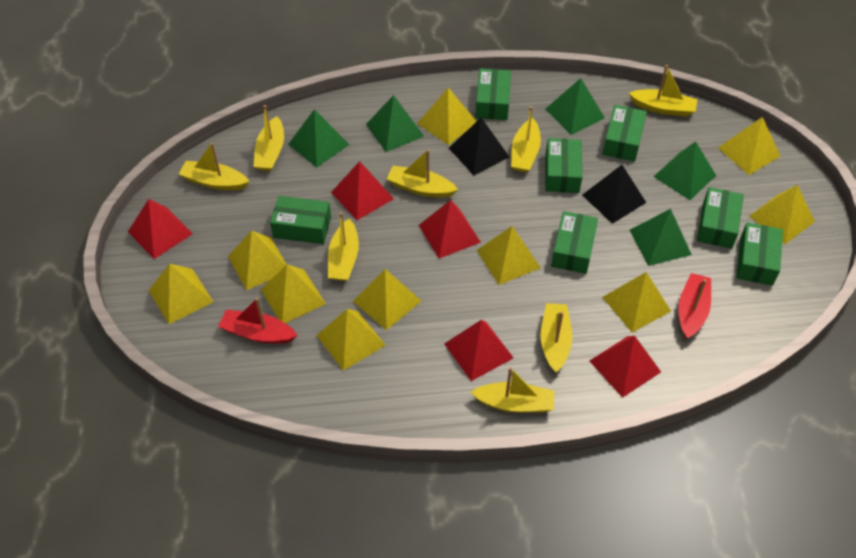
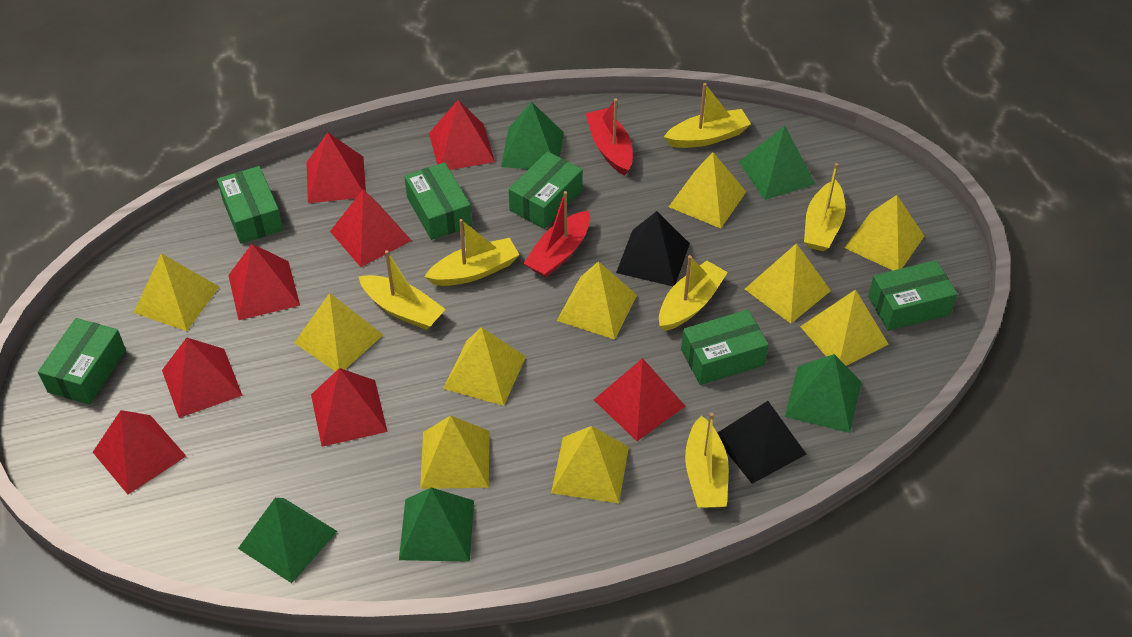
green box: [270,196,331,244] [475,68,511,120] [545,138,582,193] [551,211,598,274] [603,105,647,161] [697,187,744,249] [736,222,783,286] = 7 -> [38,318,126,405] [217,166,283,244] [404,162,472,240] [509,151,583,229] [681,310,769,385] [868,260,957,331] = 6
red pyramid: [128,199,193,259] [331,161,394,220] [419,200,481,259] [444,320,513,381] [590,336,661,398] = 5 -> [93,410,186,495] [162,338,243,418] [228,244,300,320] [306,132,366,203] [311,368,388,447] [330,189,412,267] [429,100,495,170] [594,358,685,441] = 8
yellow boat: [179,142,250,190] [253,105,284,171] [328,213,359,281] [387,149,458,198] [470,367,555,413] [511,106,541,173] [541,303,572,373] [629,65,698,117] = 8 -> [358,250,446,330] [424,219,519,286] [659,255,728,331] [664,83,751,148] [685,413,729,508] [804,163,845,251] = 6

